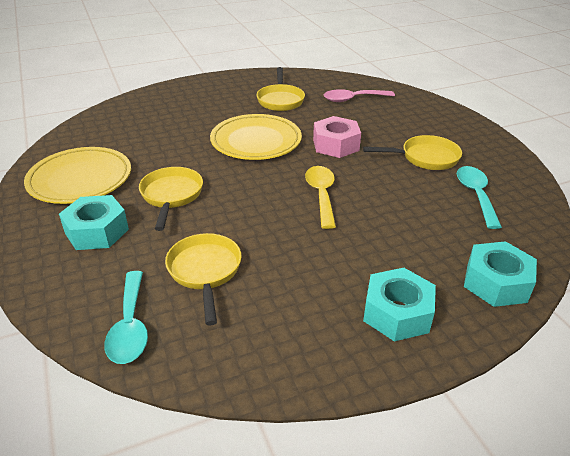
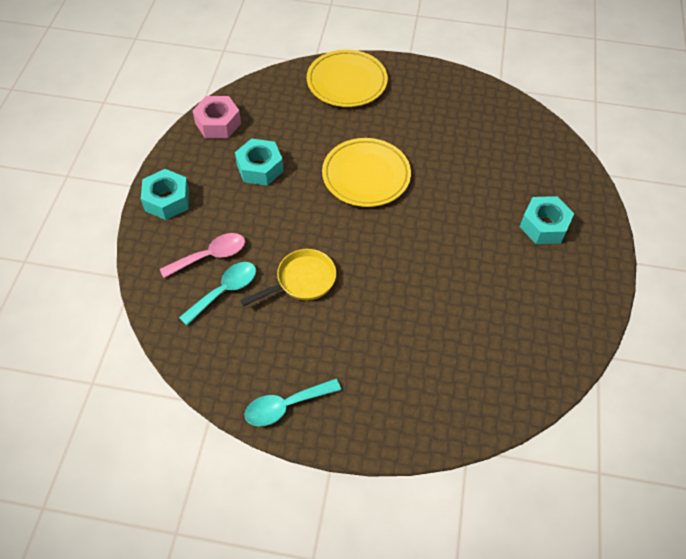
yellow pan: [139,167,203,231] [165,233,241,326] [256,67,305,111] [363,135,462,170] = 4 -> [240,249,336,306] = 1
yellow spoon: [305,166,336,229] = 1 -> none = 0

